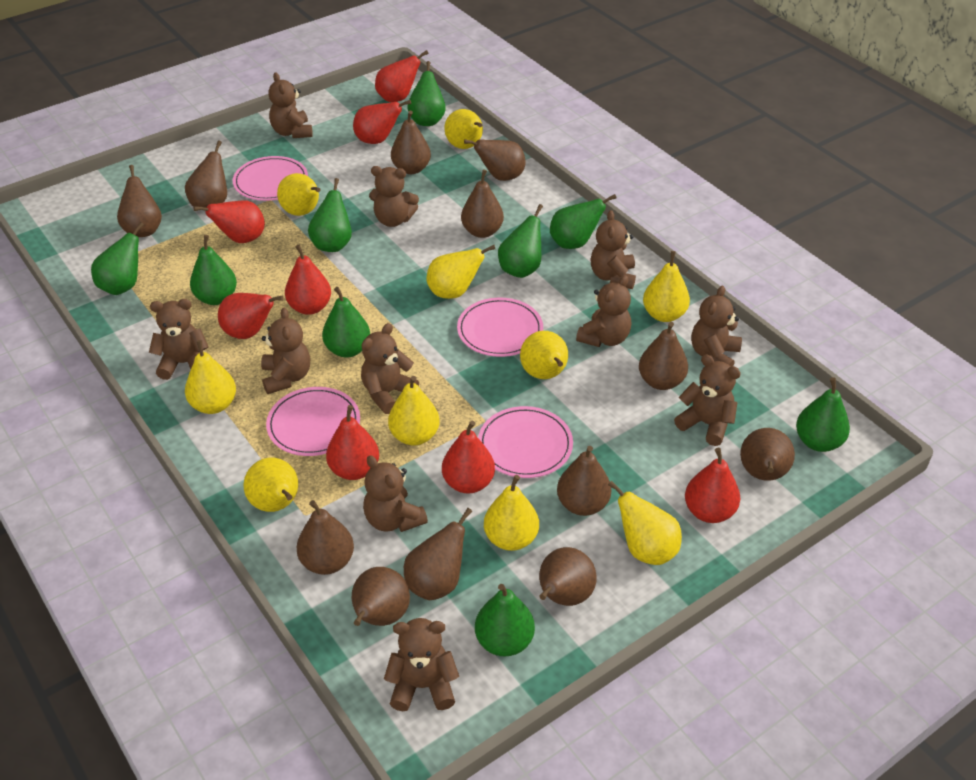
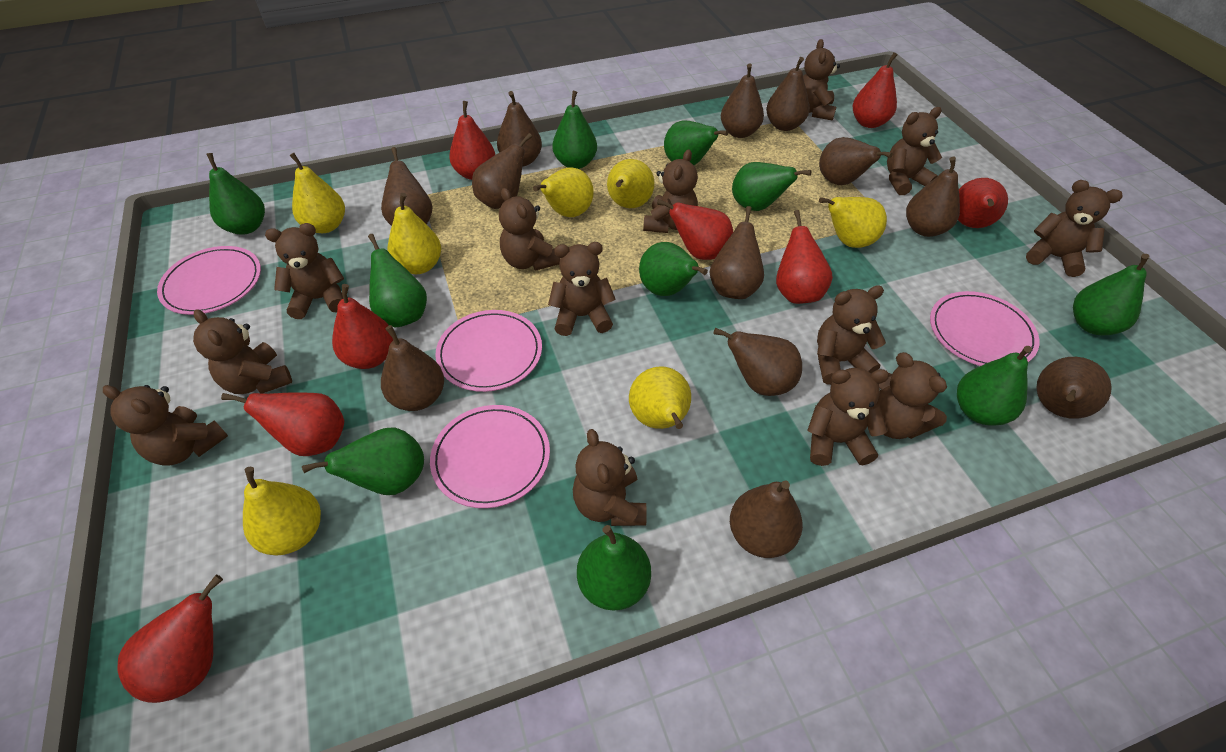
brown teddy bear: [149,299,209,380] [261,308,310,394] [268,73,313,138] [361,323,419,414] [363,455,428,532] [369,166,419,227] [384,618,459,711] [576,275,631,347] [590,210,636,289] [674,355,741,446] [691,286,742,366] = 11 -> [103,385,228,466] [193,309,292,394] [265,223,344,319] [499,188,560,271] [548,242,616,336] [573,429,647,526] [643,149,698,233] [803,39,840,121] [807,368,889,466] [817,285,886,385] [875,352,947,439] [887,107,942,195] [1026,180,1123,277] = 13
green pear: [91,222,144,295] [190,235,237,305] [308,178,352,252] [322,287,370,357] [407,61,446,126] [475,584,535,656] [498,204,543,278] [550,194,616,249] [796,377,850,452] = 9 -> [207,153,265,235] [302,427,424,495] [368,234,427,327] [552,91,597,169] [577,525,651,611] [639,242,708,296] [664,121,728,165] [732,162,811,211] [957,346,1032,426] [1073,254,1149,335] = 10
yellow pear: [185,340,236,414] [243,458,298,512] [277,173,321,216] [388,376,440,446] [427,245,495,299] [444,109,483,149] [484,475,539,551] [520,331,568,379] [608,480,682,565] [643,251,690,322] = 10 -> [243,467,321,555] [289,153,345,233] [387,193,441,274] [533,167,594,217] [607,159,655,208] [629,366,691,429] [819,197,887,248] = 7

